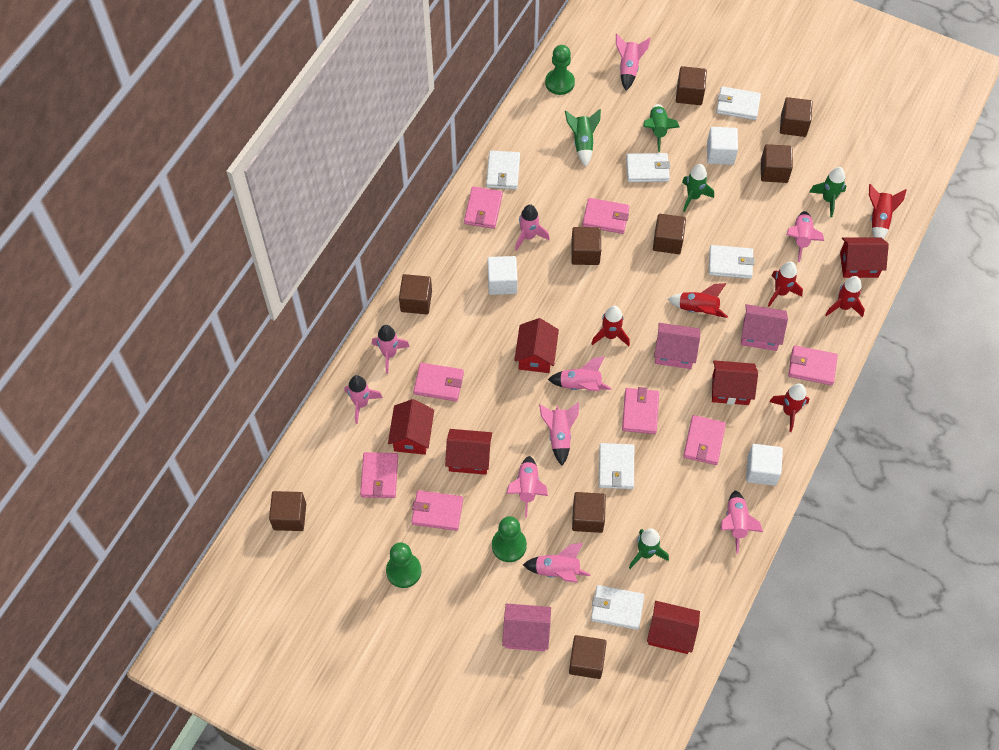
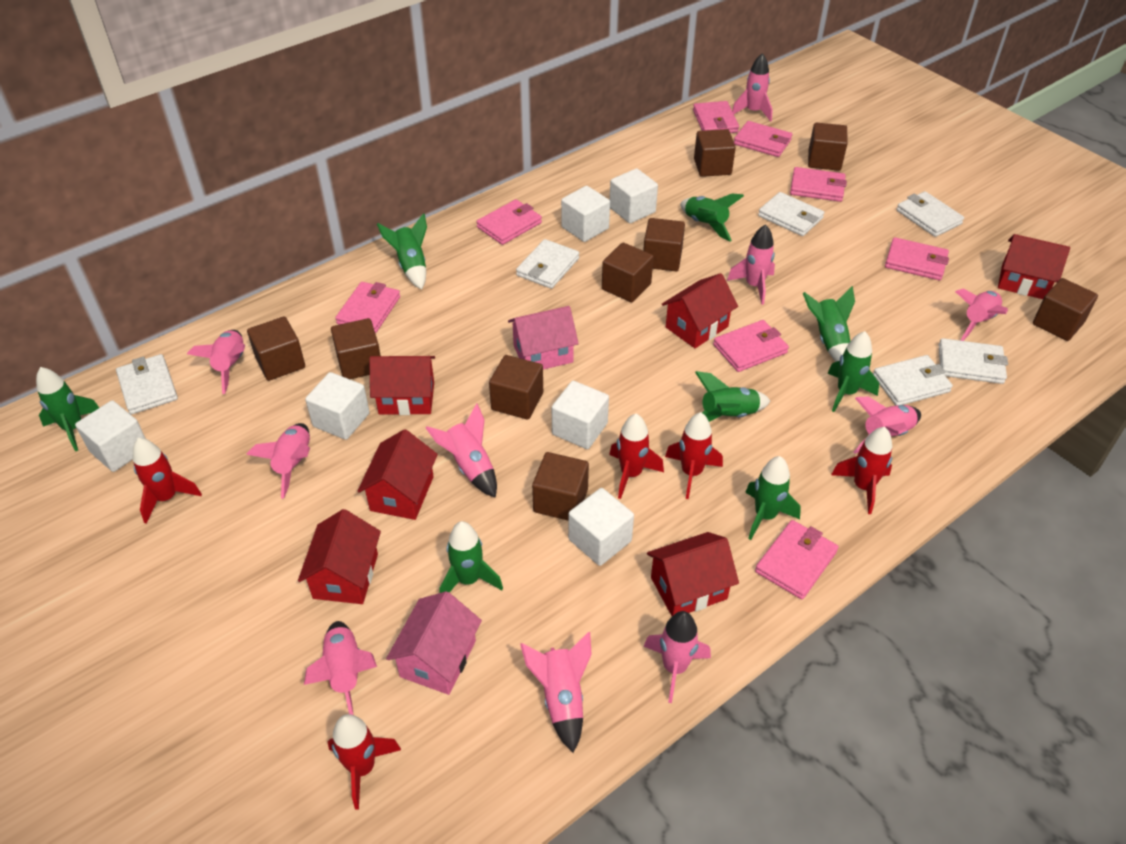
green pawn: [386,542,421,588] [492,516,527,562] [545,45,575,95] = 3 -> none = 0
green rocket: [565,109,601,167] [629,529,669,569] [643,104,680,152] [682,164,714,212] [809,167,846,217] = 5 -> [36,367,99,451] [377,213,427,290] [439,521,503,593] [680,194,744,242] [695,371,770,422] [745,456,801,540] [803,286,855,362] [827,331,879,412] = 8
pink house: [502,604,551,651] [654,323,700,369] [741,304,788,351] = 3 -> [386,591,482,695] [508,306,579,370] = 2
red rocket: [591,306,630,346] [668,283,728,318] [768,262,803,307] [769,383,809,432] [825,276,865,317] [869,184,907,239] = 6 -> [133,438,202,524] [328,714,401,809] [609,414,664,499] [665,412,723,499] [831,427,892,514] = 5
white cube: [488,256,518,295] [707,127,738,165] [746,444,783,486] = 3 -> [75,400,146,472] [305,372,370,440] [552,381,609,449] [561,186,610,242] [568,488,634,566] [610,168,658,223] = 6

